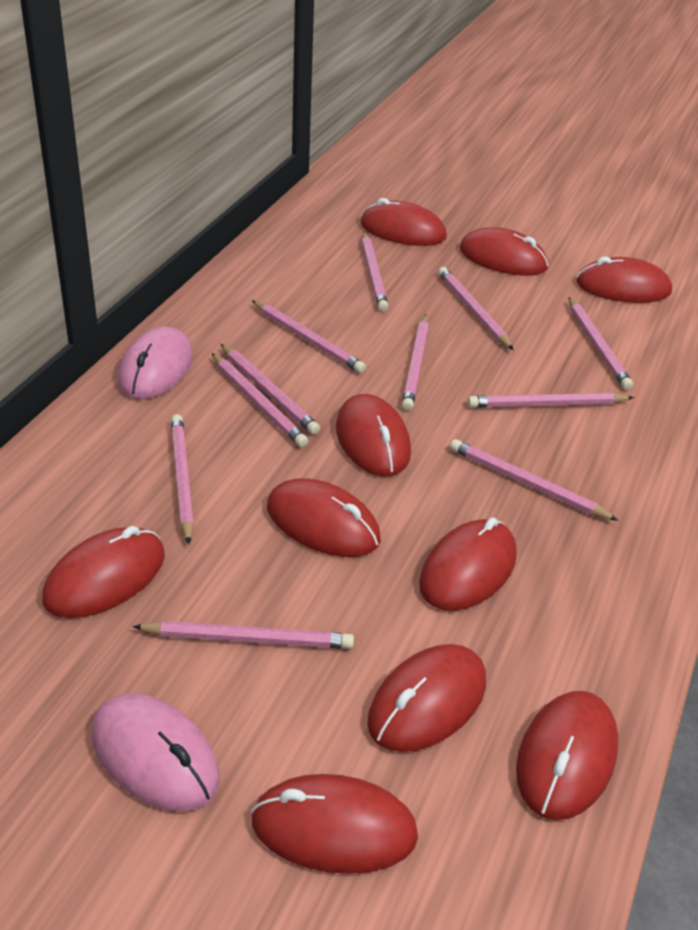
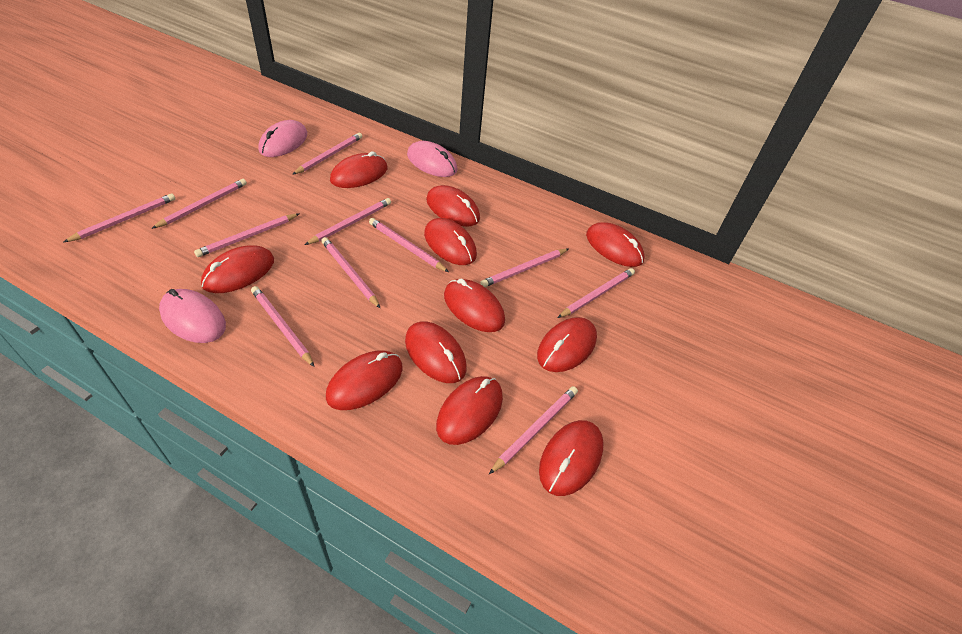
pink mouse: [92,693,220,812] [118,326,193,399] = 2 -> [159,289,226,343] [258,120,307,157] [407,141,457,177] = 3
red mouse: [42,526,165,618] [251,774,418,874] [267,478,381,557] [336,394,411,476] [360,198,447,246] [367,644,486,752] [419,517,517,611] [460,227,549,276] [516,691,618,820] [576,257,672,303] = 10 -> [201,245,274,293] [326,350,403,410] [330,151,388,188] [405,321,467,383] [424,218,477,265] [426,185,480,227] [436,376,503,445] [444,278,505,332] [537,317,597,372] [539,420,603,496] [586,222,644,267] = 11

